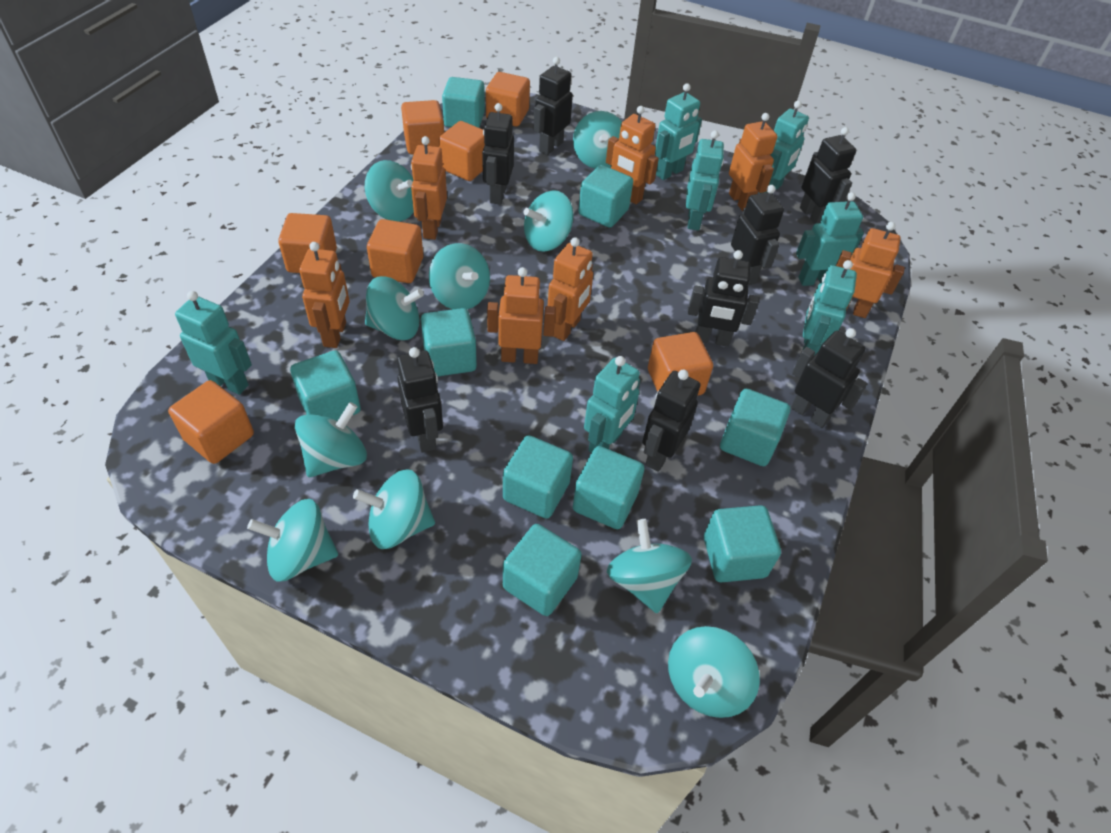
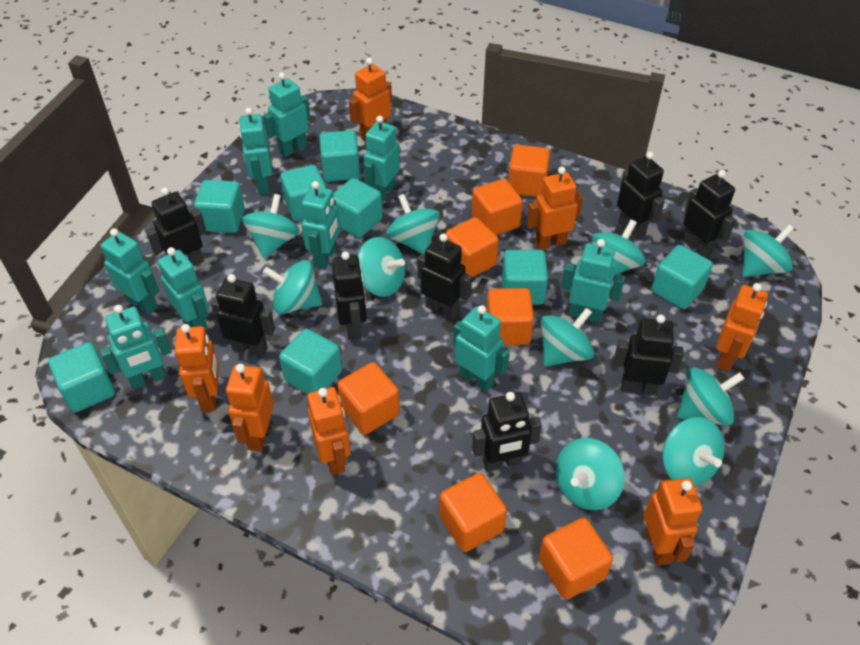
turquoise cube: [290,350,361,421] [421,308,477,377] [442,77,485,128] [503,435,573,519] [503,524,582,616] [573,446,644,529] [578,165,633,228] [704,505,781,582] [720,389,790,466] = 9 -> [48,342,115,413] [194,180,245,233] [279,328,342,394] [280,165,326,221] [319,130,360,182] [333,178,382,238] [502,250,548,305] [651,245,713,309] = 8
turquoise robot: [175,291,252,395] [584,356,640,453] [655,83,702,180] [686,130,724,230] [759,101,809,194] [796,192,864,286] [802,260,857,357] = 7 -> [100,228,159,315] [100,305,172,389] [158,247,209,331] [239,108,273,195] [263,72,310,157] [301,181,340,269] [364,116,400,202] [453,305,510,392] [561,239,625,323] = 9

